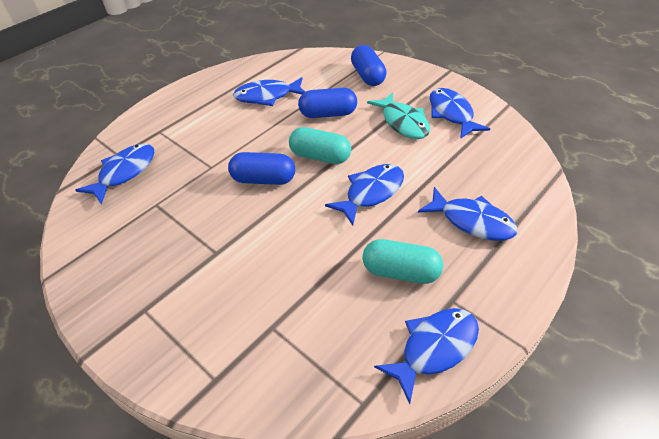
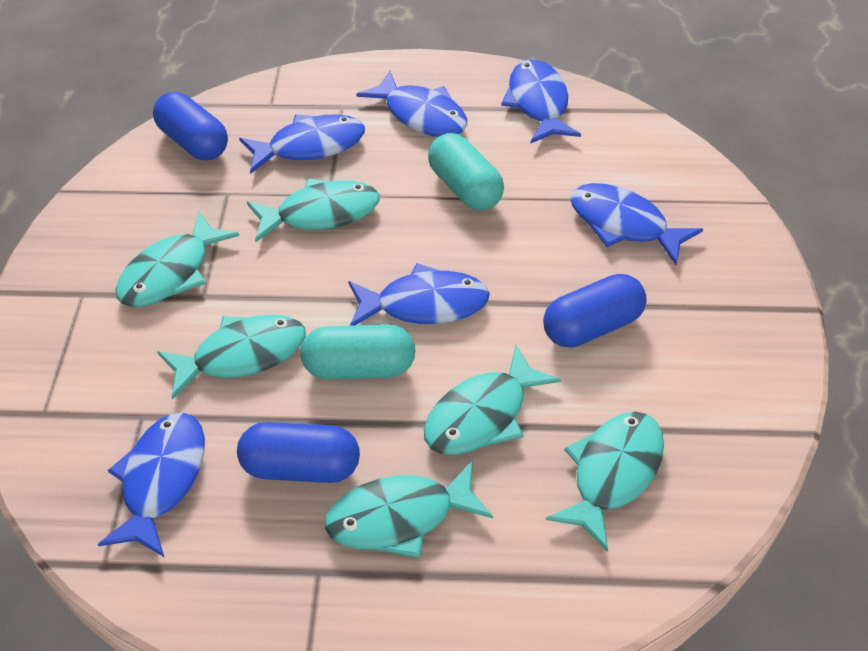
turquoise fish: [367,92,430,139] = 1 -> [115,211,239,307] [157,314,306,400] [247,178,380,242] [325,460,493,558] [424,345,561,455] [545,411,664,552] = 6

